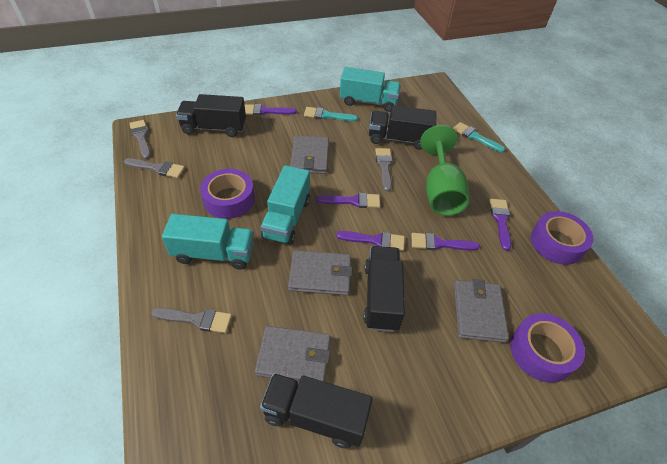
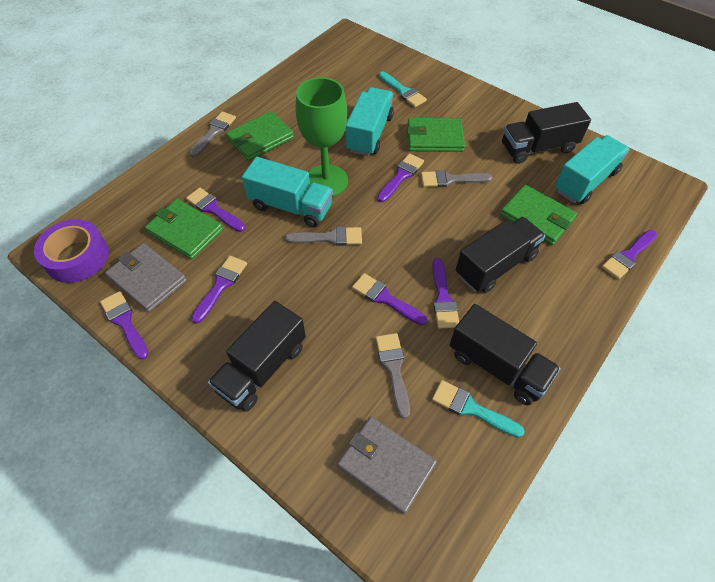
green wallet: none = 0 -> [145,199,223,259] [226,111,294,161] [407,118,465,152] [500,185,577,245] = 4
grey wallet: [255,326,331,382] [288,250,352,295] [290,135,329,174] [454,279,509,343] = 4 -> [105,243,187,312] [337,417,437,515] = 2
purple brush: [244,104,297,116] [316,193,380,208] [336,231,405,251] [411,233,480,251] [490,199,511,251] = 5 -> [100,291,149,359] [186,188,245,232] [192,256,247,324] [352,273,427,325] [377,153,424,202] [432,258,459,329] [602,230,657,279] = 7
purple tape: [200,169,255,219] [510,313,585,383] [531,211,594,265] = 3 -> [34,219,109,283] = 1

